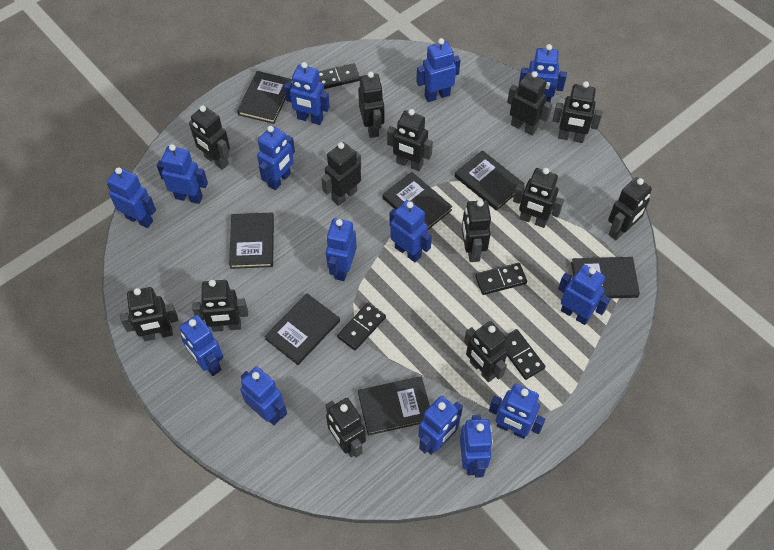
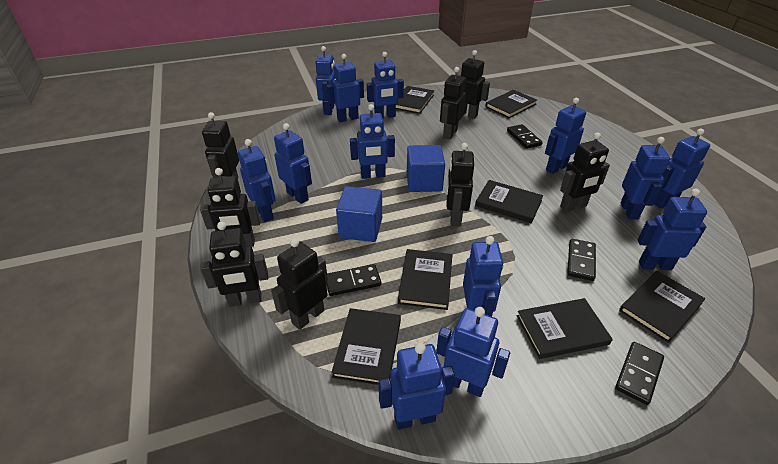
black robot: [120,287,178,341] [189,105,230,170] [192,280,248,332] [321,142,361,206] [326,398,366,457] [358,72,384,138] [387,109,433,171] [462,200,491,262] [464,321,508,382] [507,71,552,136] [513,168,564,228] [552,81,603,143] [608,177,652,240] = 13 -> [200,168,260,247] [200,222,268,307] [202,112,239,178] [271,238,328,330] [440,67,466,139] [447,143,474,226] [457,50,490,119] [560,132,610,212] = 8
blue cube: none = 0 -> [336,186,382,242] [407,145,445,192] = 2
blue robot: [107,167,156,228] [157,144,208,204] [179,315,223,376] [240,366,287,425] [257,126,295,190] [284,62,330,125] [326,218,357,281] [390,200,432,262] [416,38,460,102] [418,396,463,455] [460,415,493,478] [489,384,546,439] [519,44,567,102] [558,265,610,325] = 14 -> [238,139,276,222] [274,123,312,204] [315,46,336,115] [327,54,364,122] [350,104,395,179] [367,52,404,118] [378,343,455,430] [436,307,510,397] [463,236,503,317] [545,98,586,174] [620,137,670,220] [637,188,707,270] [654,129,710,208] = 13

